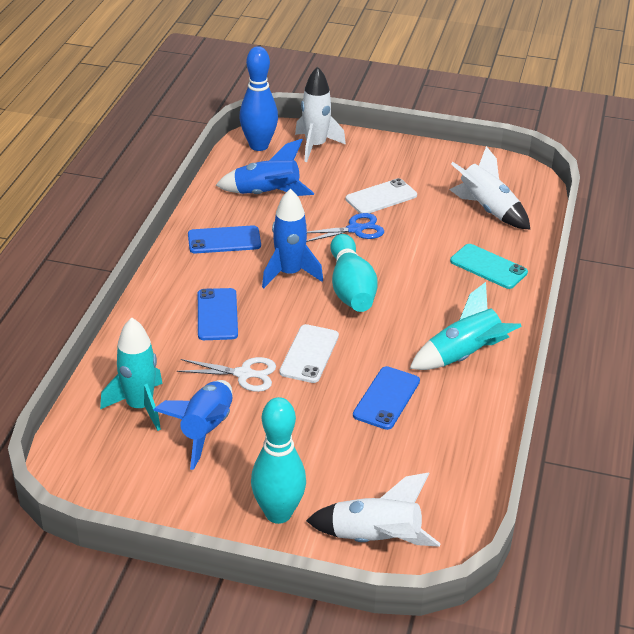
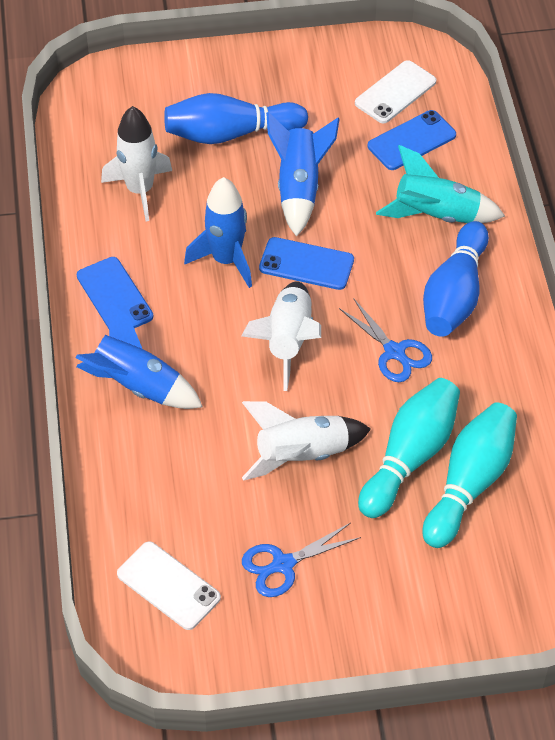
blue bowling pin: [239,46,278,151] = 1 -> [164,93,308,144] [423,221,489,337] = 2
blue scissors: [306,213,384,242] = 1 -> [242,523,361,597] [339,298,432,382] = 2
turquoise phone: [450,244,528,289] = 1 -> none = 0
turquoise rocket: [100,317,163,431] [409,282,522,370] = 2 -> [376,145,505,223] = 1
white scissors: [177,357,276,392] = 1 -> none = 0

